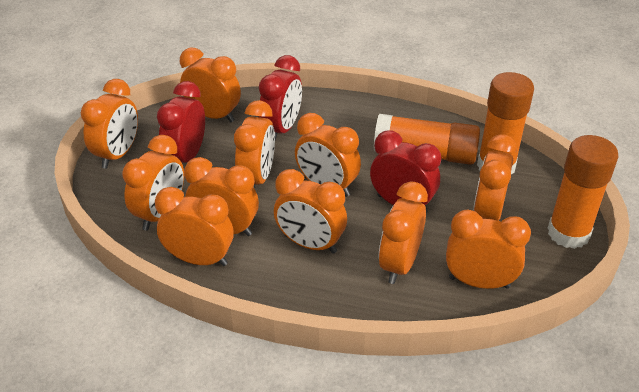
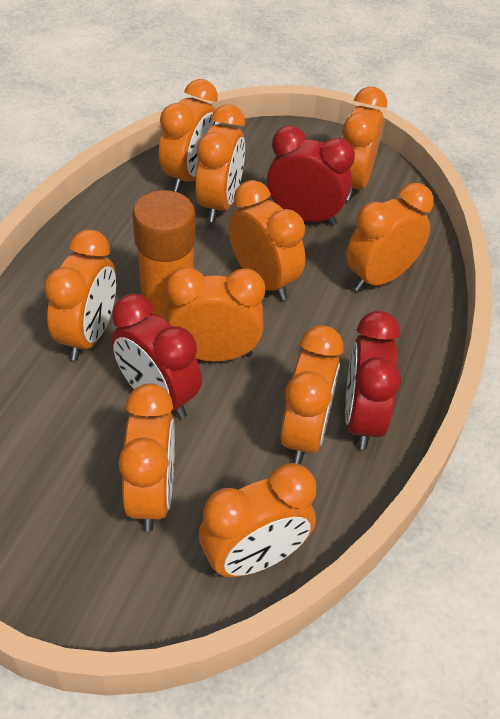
orange clock: [81,79,138,169] [122,135,184,231] [155,187,234,266] [180,48,241,122] [184,157,259,236] [234,100,275,189] [274,169,347,254] [295,113,361,197] [379,181,428,284] [446,209,531,289] [473,134,517,221] = 11 -> [44,229,116,361] [118,383,175,531] [159,79,219,192] [166,267,265,362] [195,104,245,222] [199,463,316,577] [229,180,306,300] [281,325,343,464] [342,87,387,201] [346,183,434,291] = 10
orange glue stick: [374,114,480,165] [477,72,534,174] [547,135,618,249] = 3 -> [132,190,196,320] = 1

